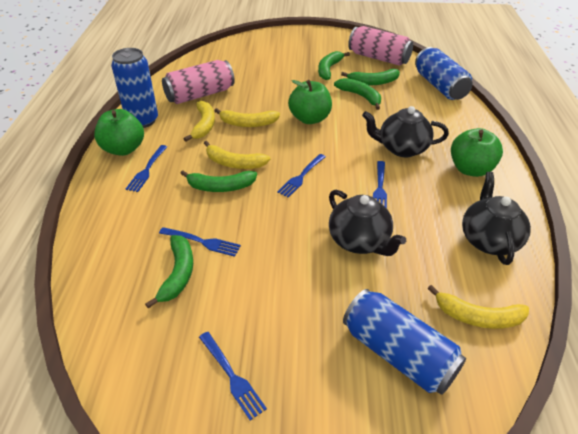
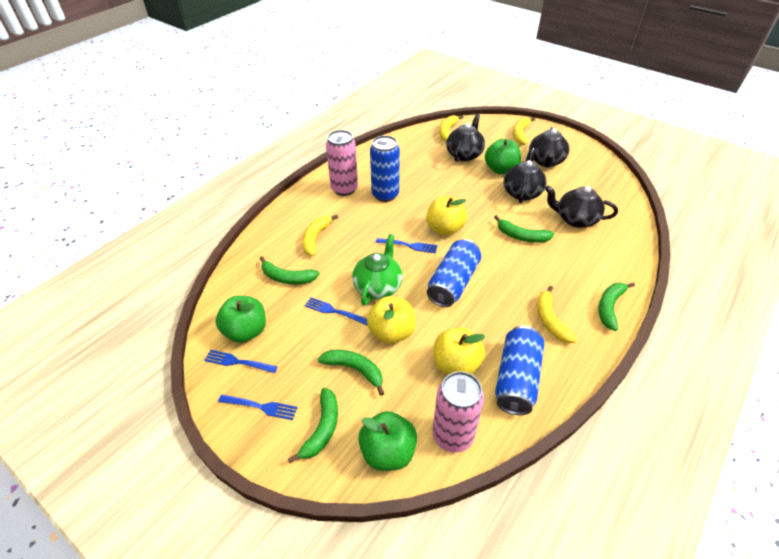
black teapot: [329,190,406,256] [362,106,449,157] [462,172,531,265] = 3 -> [446,114,485,162] [504,148,546,203] [529,127,569,168] [545,186,618,228] = 4
blue fork: [126,145,167,192] [159,227,241,257] [199,332,267,420] [277,154,326,198] [373,161,387,208] = 5 -> [204,350,278,373] [218,395,298,420] [304,297,367,325] [376,238,437,253] = 4
green teapot: none = 0 -> [352,234,402,305] = 1
yellow apple: none = 0 -> [367,296,416,344] [426,196,467,236] [434,328,485,375] = 3

